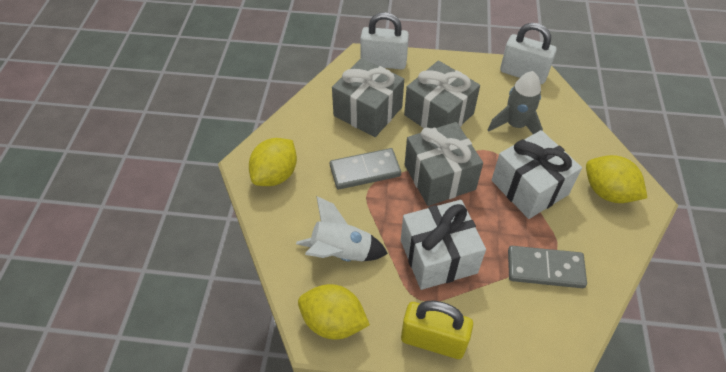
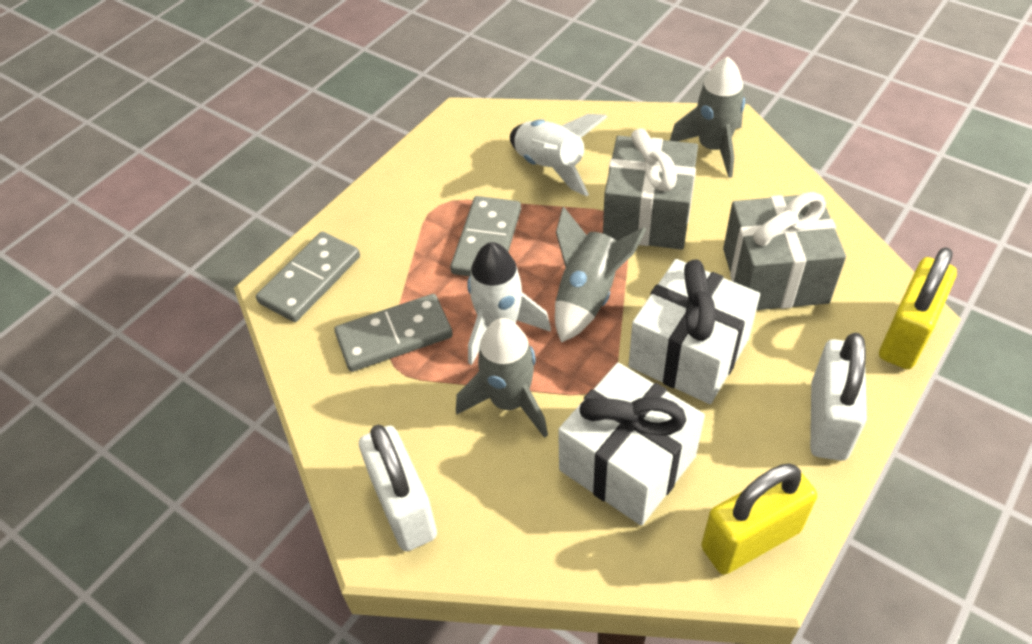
grey domino: [330,148,401,189] [508,246,587,288] = 2 -> [256,232,360,322] [334,294,453,372] [450,196,521,276] = 3
grey gift: [332,58,404,137] [404,61,480,128] [405,122,483,206] = 3 -> [603,128,698,250] [723,192,846,310] = 2
grey rocket: [488,71,543,134] = 1 -> [456,318,548,438] [555,206,647,343] [670,57,745,178] = 3
white rocket: [296,196,388,262] = 1 -> [467,242,551,365] [510,114,607,196] = 2
yellow lemon: [249,138,297,186] [298,284,370,339] [586,155,647,203] = 3 -> none = 0
yellow padlock: [401,301,473,359] = 1 -> [701,463,817,575] [879,247,957,369] = 2

